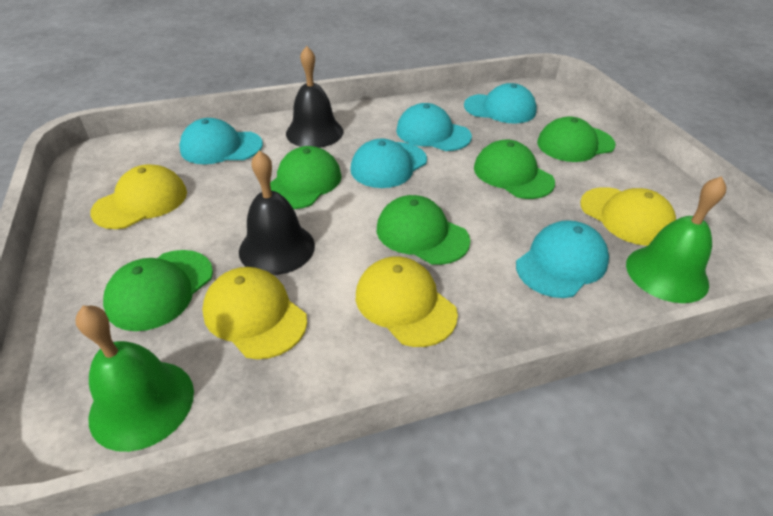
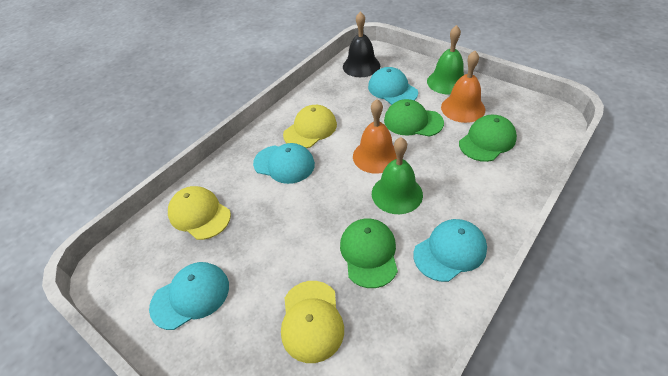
black bell: [239,150,315,275] [286,46,343,148] = 2 -> [343,11,380,77] = 1
green cap: [103,250,213,331] [270,146,342,209] [377,195,470,265] [474,140,555,199] [537,116,615,162] = 5 -> [340,219,398,288] [384,99,444,137] [459,115,517,162] = 3
orange bell: none = 0 -> [353,99,397,174] [441,51,485,123] = 2
turquoise cap: [179,118,263,164] [350,138,427,188] [396,103,472,151] [464,83,537,124] [516,220,609,298] = 5 -> [149,262,229,330] [253,143,315,184] [368,67,418,105] [413,219,487,282] = 4
yellow cap: [90,164,187,229] [202,267,307,359] [356,256,458,347] [580,187,676,246] = 4 -> [168,186,231,240] [281,281,344,363] [283,105,337,148] = 3

